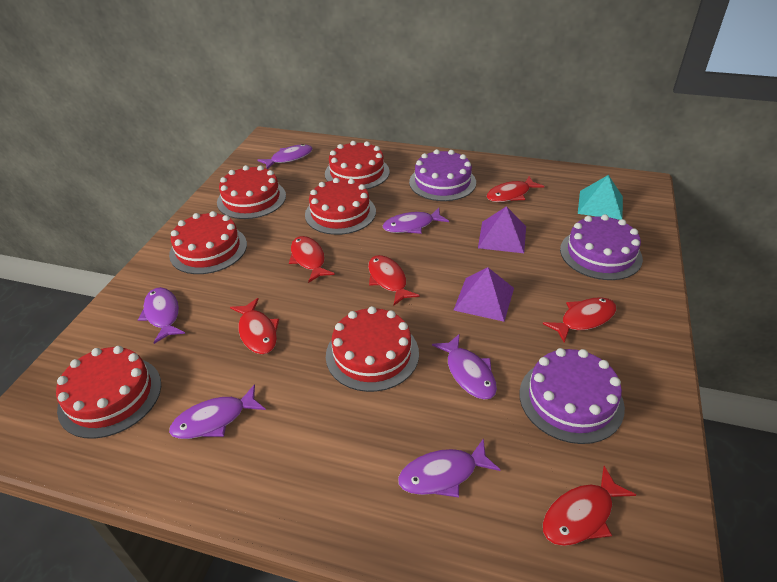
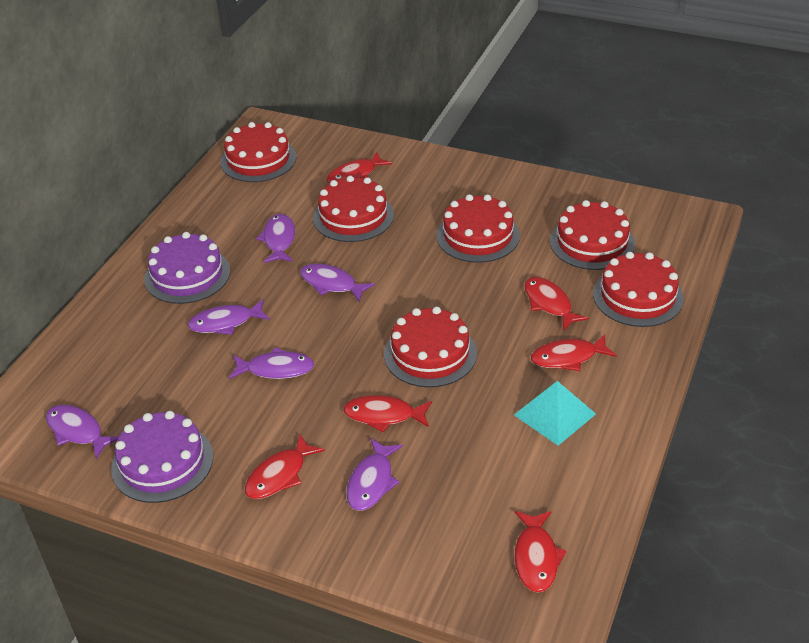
purple cake: [409,149,476,201] [519,348,625,444] [560,214,643,280] = 3 -> [111,411,213,503] [144,232,230,304] = 2
purple pyramid: [454,267,514,322] [478,206,526,253] = 2 -> none = 0

